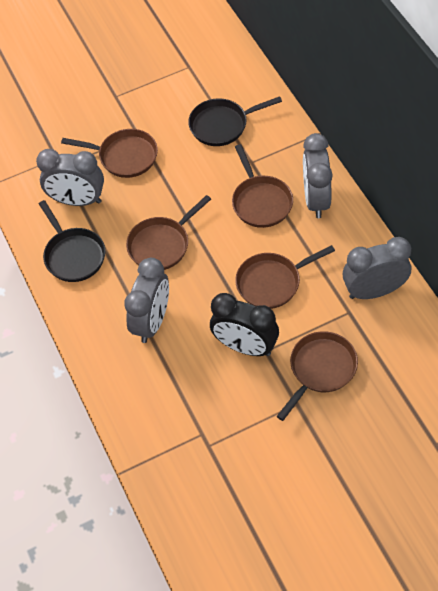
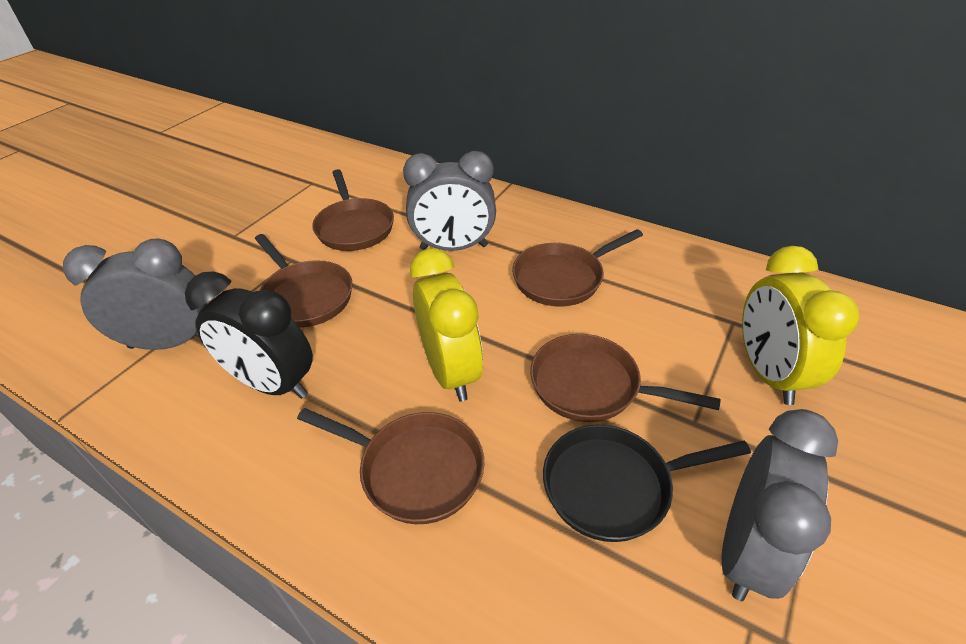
black pan: [39,200,105,282] [188,96,282,146] = 2 -> [543,425,751,542] = 1
grey clock: [36,149,104,206] [124,258,169,343] [303,133,333,218] [343,237,411,299] = 4 -> [63,239,207,350] [403,151,496,251] [721,409,838,601] = 3
yellow clock: none = 0 -> [410,248,483,401] [742,246,859,405] = 2

